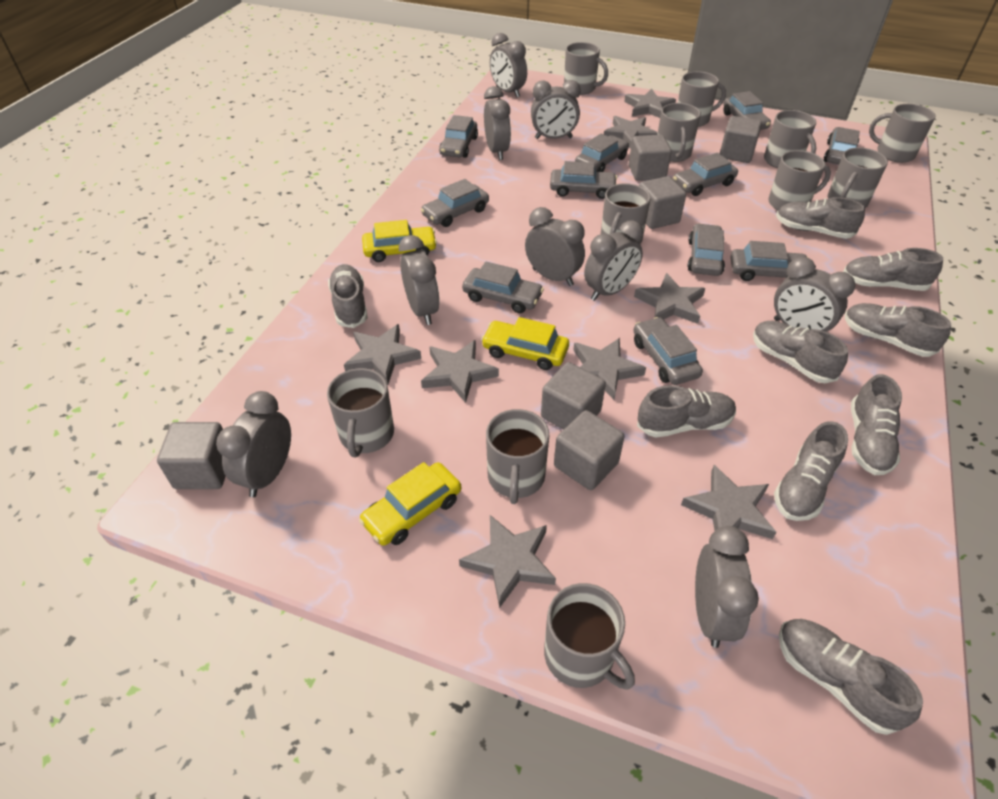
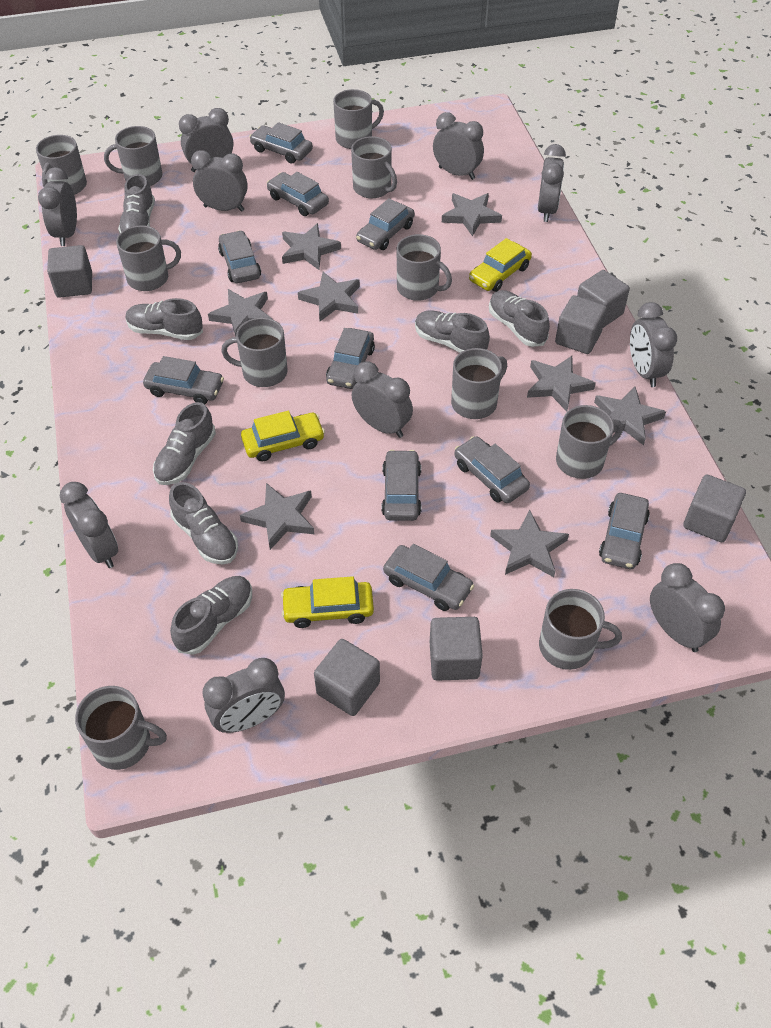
grey car: [421,179,489,227] [439,115,478,158] [462,261,544,313] [550,161,617,199] [575,134,629,172] [634,317,703,385] [673,153,738,196] [687,223,725,276] [724,91,771,130] [730,241,809,281] [824,127,860,164] = 11 -> [143,356,224,404] [218,230,261,283] [249,122,313,164] [267,172,329,216] [326,328,375,389] [356,198,415,250] [382,450,421,521] [383,544,474,611] [454,436,530,503] [599,493,650,569] = 10
grey clock: [216,391,291,497] [399,235,440,325] [484,86,511,160] [490,33,527,97] [525,207,585,286] [531,80,581,139] [584,220,643,301] [695,526,759,648] [774,257,855,332] = 9 -> [38,167,77,246] [60,482,118,568] [179,108,233,172] [191,150,248,212] [202,658,285,733] [352,362,413,438] [433,112,484,180] [538,144,566,222] [630,302,677,387] [650,563,725,652] = 10
grey shoe: [328,264,368,328] [637,385,736,437] [753,321,848,383] [774,421,848,521] [776,197,865,239] [779,619,923,735] [843,248,943,291] [845,303,951,357] [851,374,902,475] = 9 -> [118,174,155,233] [125,298,203,340] [153,402,216,485] [169,482,238,565] [170,576,252,655] [415,310,490,353] [489,290,550,347] = 7

